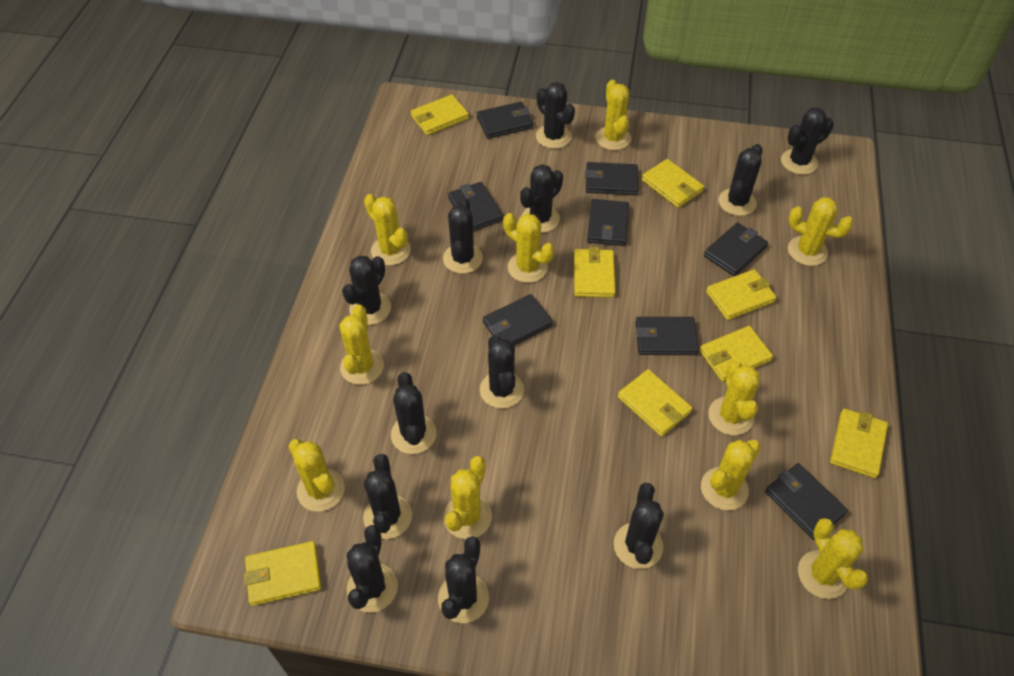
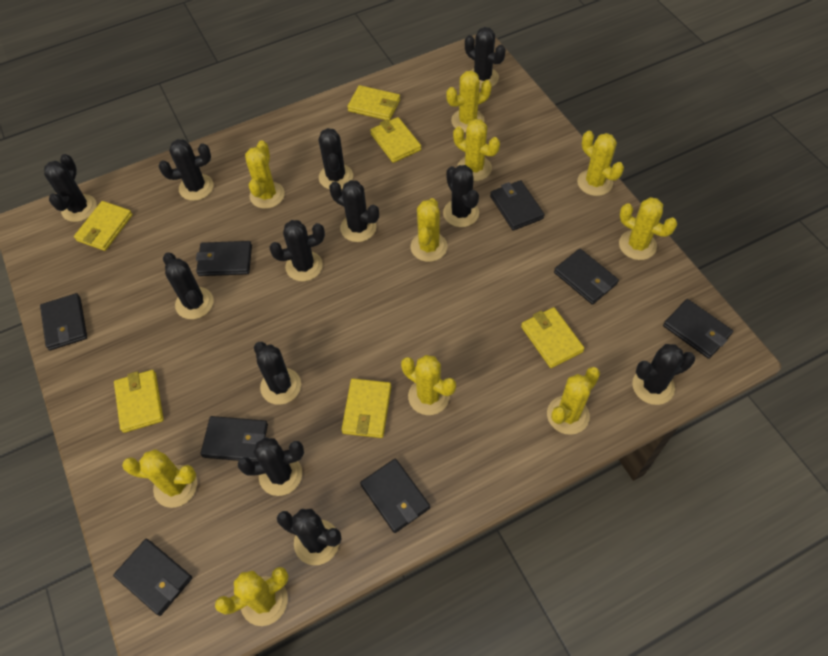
yellow wallet: [244,541,321,606] [411,95,469,135] [574,247,616,298] [618,369,693,437] [642,159,704,208] [699,326,773,382] [706,269,777,320] [830,409,888,478] = 8 -> [74,201,133,251] [114,370,164,433] [341,379,391,438] [347,85,400,121] [370,117,421,163] [521,307,585,368] = 6

